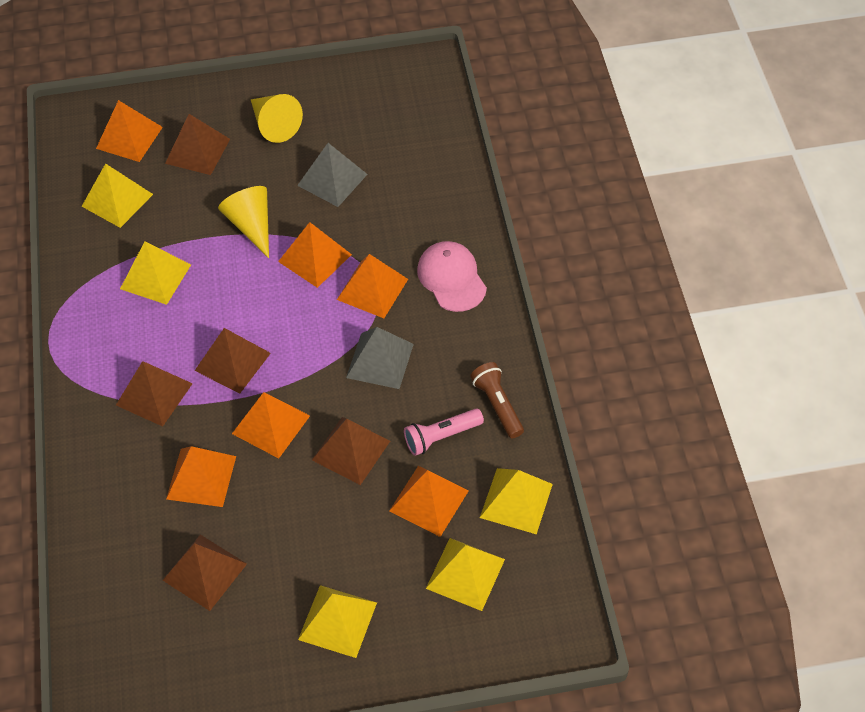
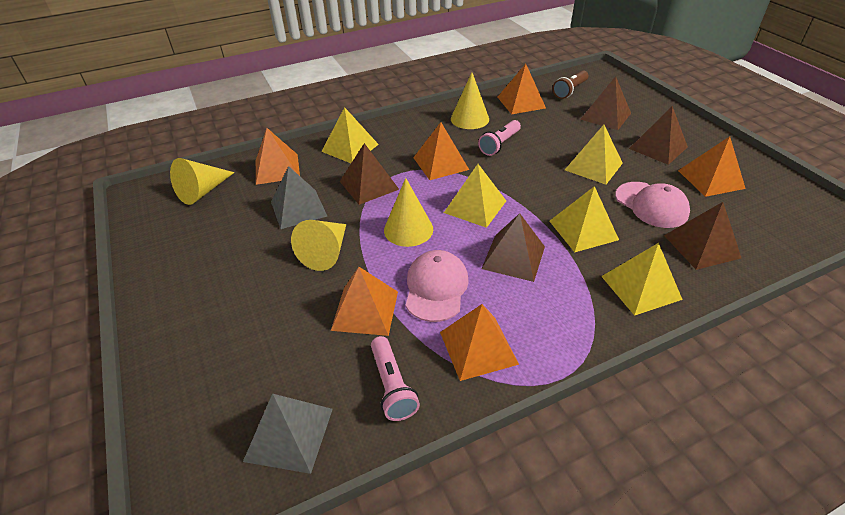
pink cap: [417,241,487,312] = 1 -> [406,250,469,322] [615,182,690,228] = 2
pink flashlight: [404,408,484,456] = 1 -> [371,336,420,421] [478,120,521,156] = 2
yellow cone: [218,186,269,258] [251,94,303,143] = 2 -> [170,158,235,205] [291,220,346,271] [384,178,433,247] [451,73,489,129] = 4

